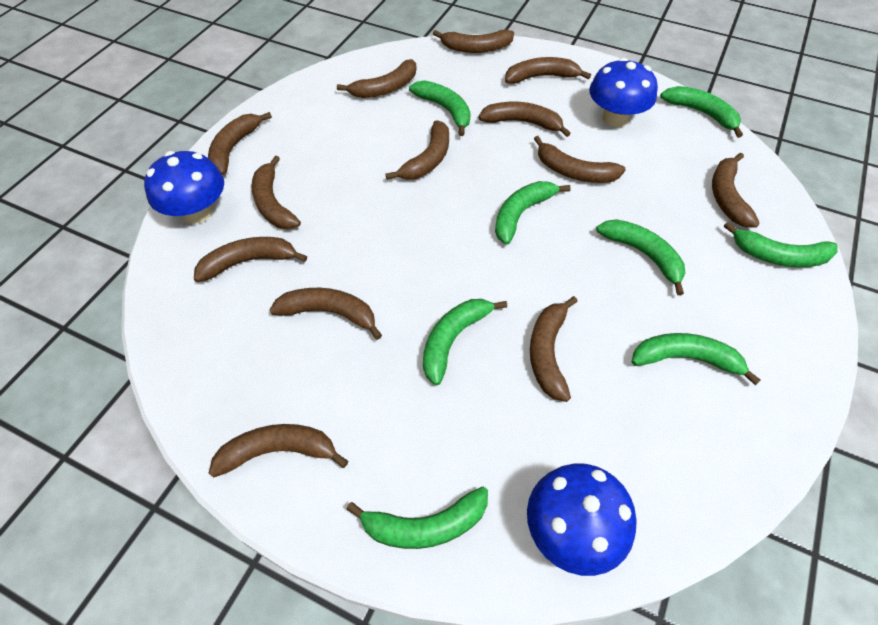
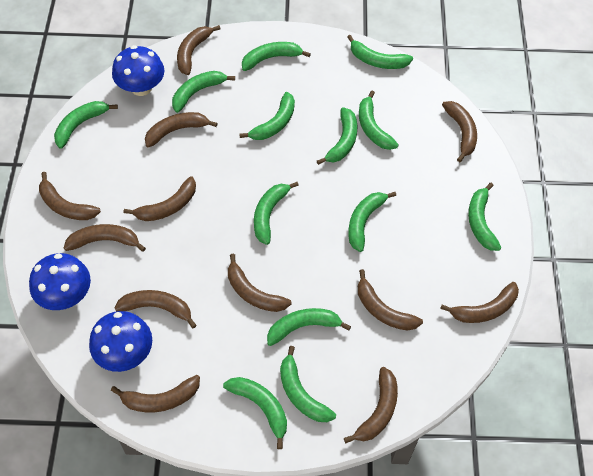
brown banana: [194,237,307,282] [208,112,272,175] [209,424,348,477] [251,155,301,229] [270,288,382,340] [337,59,416,98] [385,120,449,180] [433,29,514,53] [479,101,571,137] [505,57,591,84] [530,296,578,402] [534,136,626,183] [712,153,760,228] = 13 -> [39,172,101,220] [64,224,146,252] [111,375,200,412] [115,290,197,329] [124,176,196,221] [145,112,218,148] [177,25,221,75] [228,254,292,312] [344,367,398,443] [358,269,423,331] [440,282,519,323] [442,101,477,162] = 12
green banana: [346,487,488,549] [409,80,471,136] [423,299,507,385] [495,181,571,245] [596,219,685,295] [632,333,761,385] [660,86,743,138] [724,221,838,267] = 8 -> [54,101,118,149] [172,71,235,113] [223,377,287,449] [239,92,295,140] [242,42,311,71] [254,182,299,245] [267,308,351,346] [280,346,336,422] [317,107,357,165] [347,35,413,69] [348,192,396,252] [359,91,399,150] [468,183,501,251] = 13

